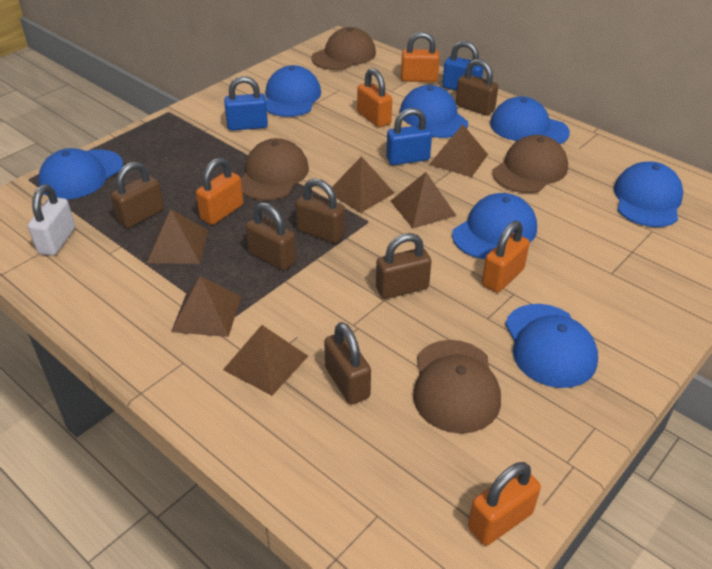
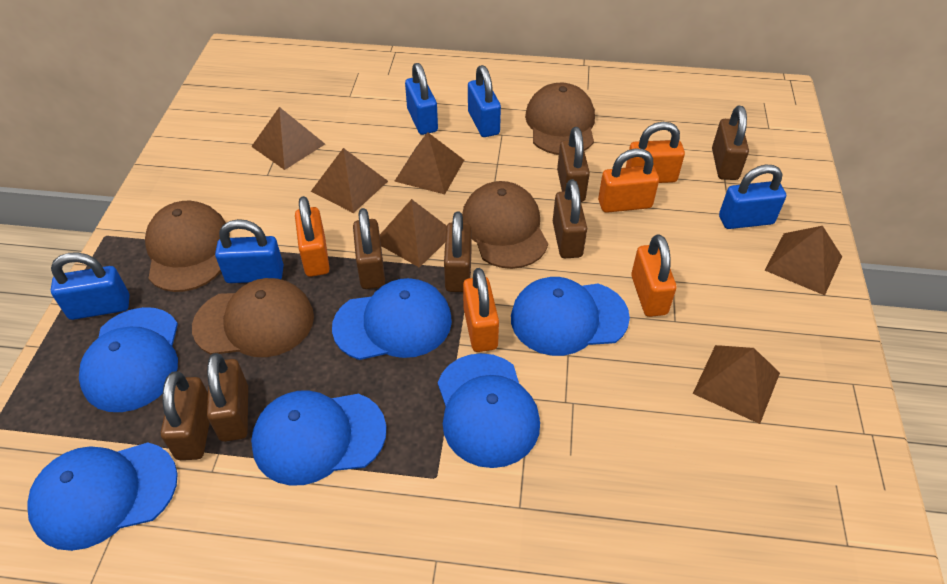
blue cap: [38,148,123,199] [266,65,321,117] [400,85,468,138] [452,193,537,259] [490,96,570,144] [505,304,598,388] [614,161,683,227] = 7 -> [27,442,178,551] [79,307,178,412] [251,390,386,486] [332,278,452,360] [438,353,540,468] [511,277,630,356] = 6
blue padlock: [224,76,268,131] [386,108,432,165] [442,41,484,91] = 3 -> [51,253,129,320] [215,219,284,283] [405,63,438,135] [468,65,501,137] [719,164,786,229] = 5
brown padlock: [111,161,164,228] [246,202,296,271] [295,178,345,243] [324,322,371,404] [376,233,432,299] [456,59,498,116] = 6 -> [161,371,210,460] [207,353,248,442] [353,208,385,289] [444,212,471,292] [553,179,587,258] [557,127,590,202] [712,106,749,180] = 7
white padlock: [28,184,75,256] = 1 -> none = 0

